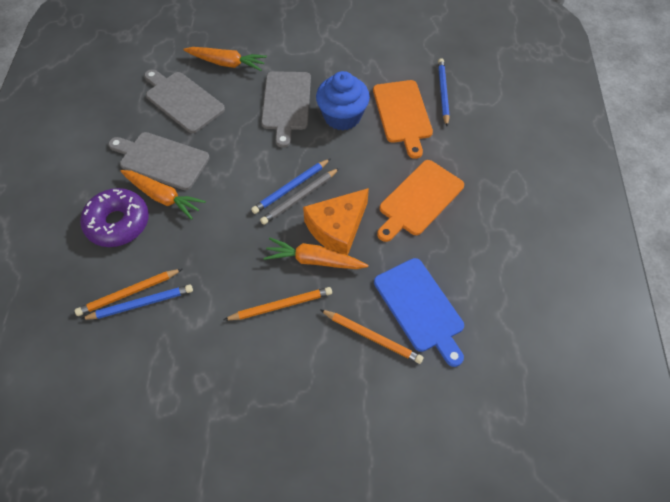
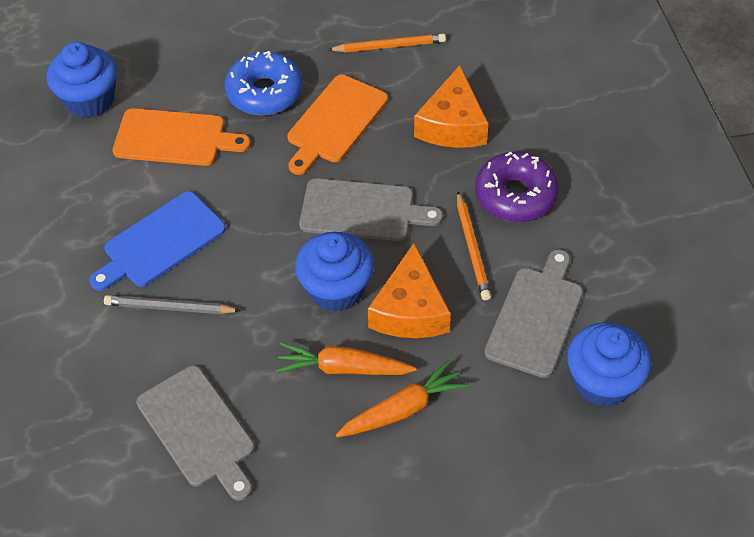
blue cupcake: [316,71,370,130] = 1 -> [47,42,117,118] [295,232,374,312] [567,323,651,407] = 3
blue donut: none = 0 -> [225,51,303,115] = 1
blue pencil: [81,285,193,320] [251,159,330,214] [438,58,450,127] = 3 -> none = 0
orange carrot: [120,170,206,220] [183,47,267,71] [264,237,368,269] = 3 -> [276,343,417,375] [336,360,468,438] = 2
orange cheese: [303,188,369,255] = 1 -> [368,243,451,338] [414,65,488,148] = 2
orange pencil: [75,269,182,316] [224,287,332,320] [320,309,424,364] = 3 -> [327,33,446,52] [457,192,491,300] = 2

